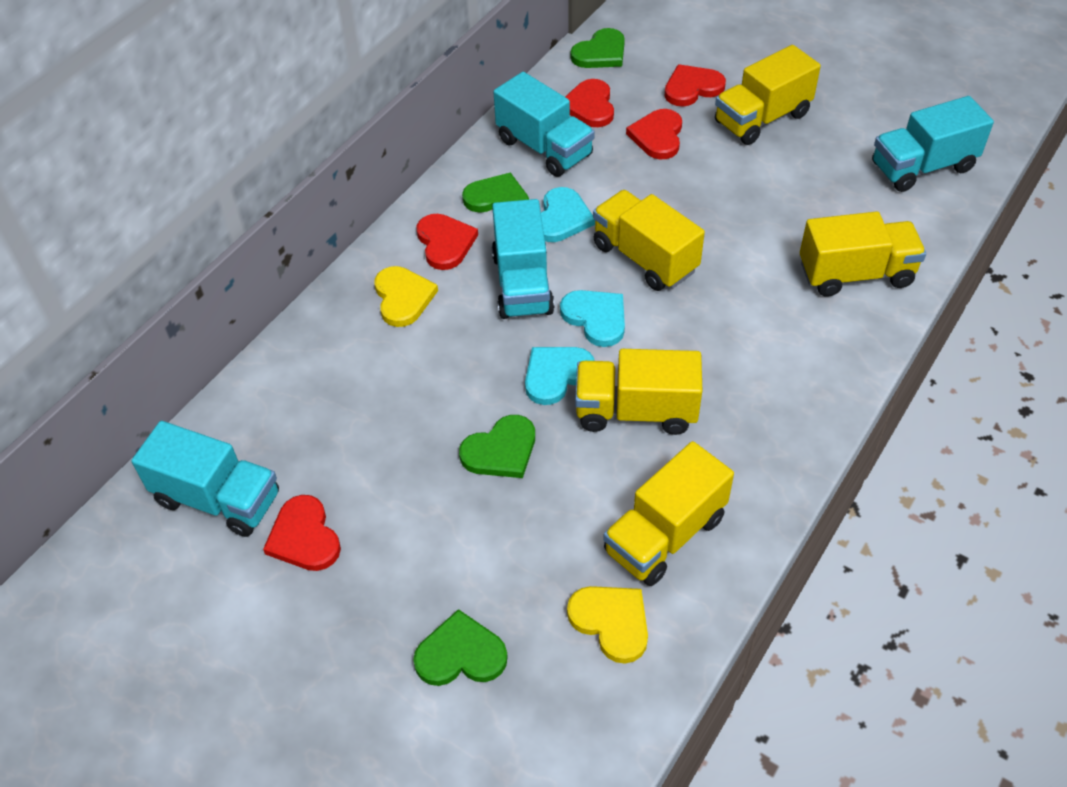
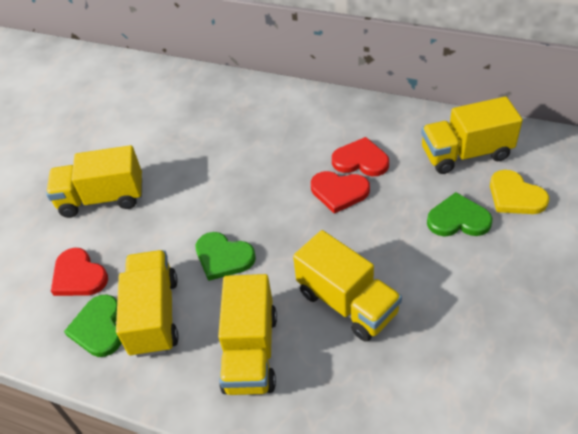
green heart: [413,609,508,686] [459,415,535,478] [462,172,529,213] [571,28,625,68] = 4 -> [64,294,122,357] [196,232,256,281] [427,192,492,236] = 3
red heart: [263,495,341,571] [417,214,478,270] [565,79,614,127] [626,109,682,159] [665,64,726,106] = 5 -> [51,248,108,296] [311,171,370,214] [332,137,389,176] = 3
turquoise heart: [525,347,595,405] [541,187,595,242] [560,290,625,347] = 3 -> none = 0
turquoise truck: [131,421,279,537] [492,199,555,319] [494,72,595,177] [872,96,994,192] = 4 -> none = 0
yellow heart: [374,266,438,327] [567,586,648,664] = 2 -> [490,170,549,214] = 1

